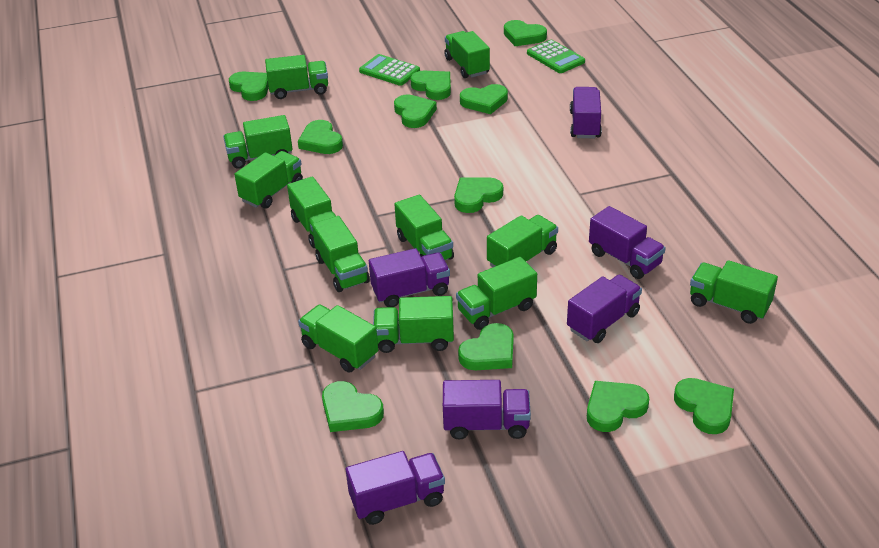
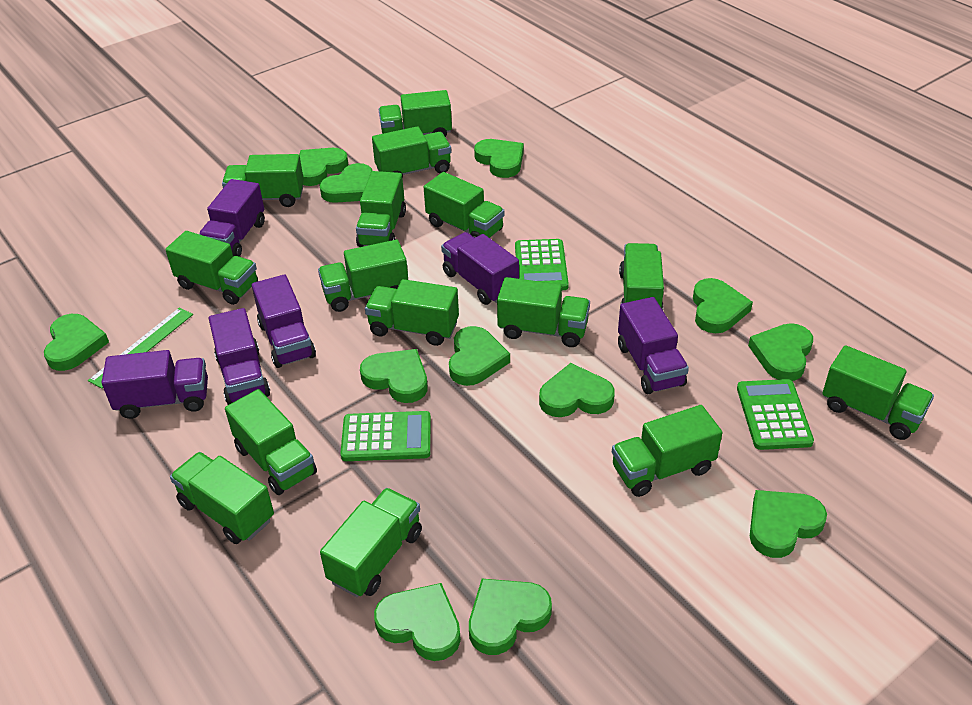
green calculator: [359,54,420,86] [527,40,585,73] = 2 -> [340,411,431,461] [515,239,569,290] [737,379,814,450] = 3
green heart: [229,72,269,101] [298,120,343,154] [322,381,384,432] [394,94,437,128] [410,71,451,100] [454,177,503,213] [458,323,514,370] [460,84,508,114] [504,20,547,46] [587,381,649,432] [674,378,734,434] = 11 -> [44,314,109,371] [299,148,348,186] [320,163,373,203] [360,349,428,403] [374,583,461,661] [449,326,510,386] [469,579,552,655] [474,139,524,178] [539,363,615,417] [693,278,753,333] [748,323,813,381] [750,490,827,558] = 12
green ruler: none = 0 -> [88,307,193,389] = 1
green truck: [223,115,292,169] [234,151,303,208] [265,55,328,99] [287,176,336,248] [298,304,378,373] [312,216,370,292] [373,296,454,353] [394,195,454,260] [444,31,490,78] [456,257,537,330] [487,215,558,267] [690,260,778,324] = 12 -> [165,231,258,305] [170,452,274,544] [222,154,304,207] [225,389,317,495] [318,240,408,312] [320,488,422,597] [356,171,406,247] [365,279,459,346] [372,126,451,179] [379,90,452,137] [424,172,504,238] [497,277,590,347] [612,405,723,497] [619,243,664,310] [822,345,934,440] = 15

